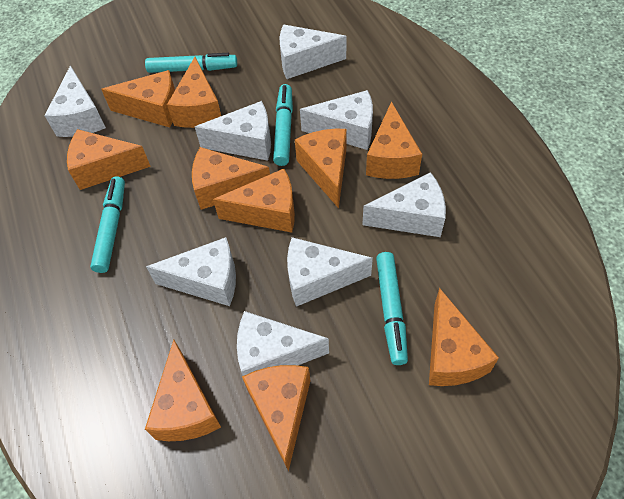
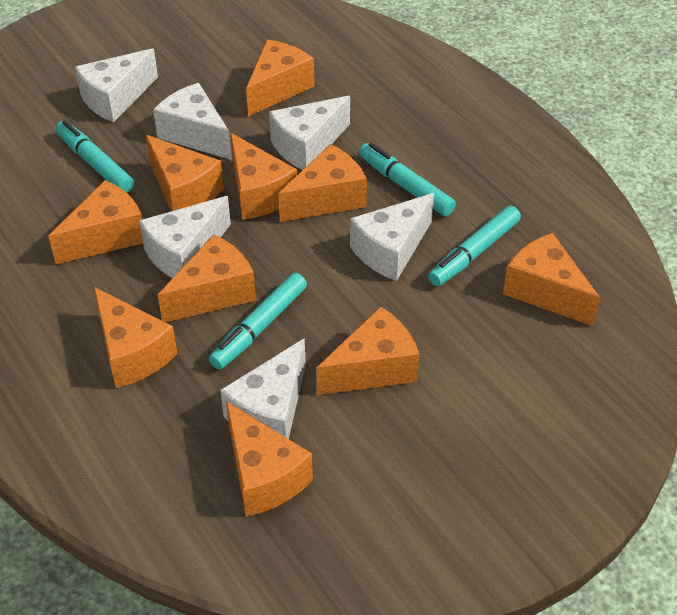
white cheese: [44,66,106,137] [146,237,236,306] [195,101,271,161] [237,311,329,376] [280,25,347,79] [287,237,373,307] [300,90,373,150] [362,172,446,237] = 8 -> [75,49,158,122] [139,196,231,278] [153,83,232,160] [220,338,306,439] [269,96,350,170] [350,193,434,281] = 6

